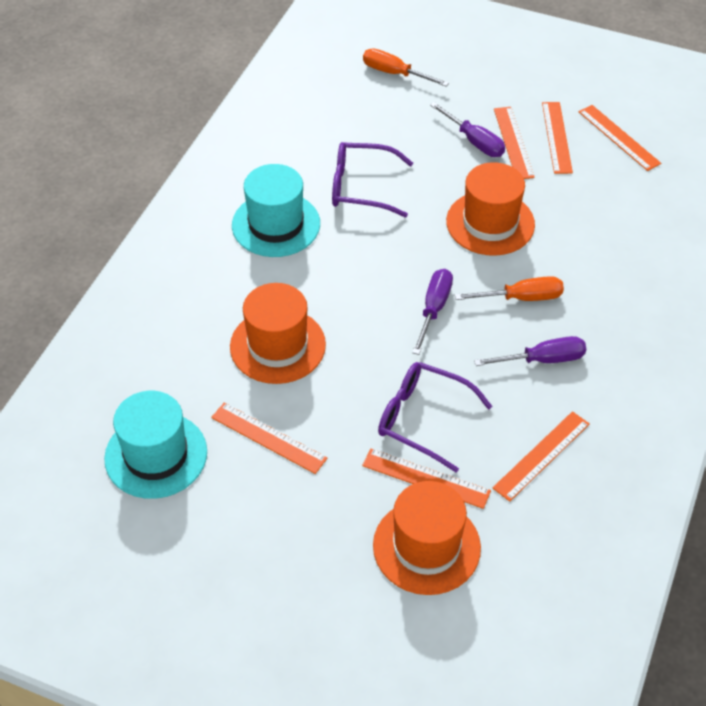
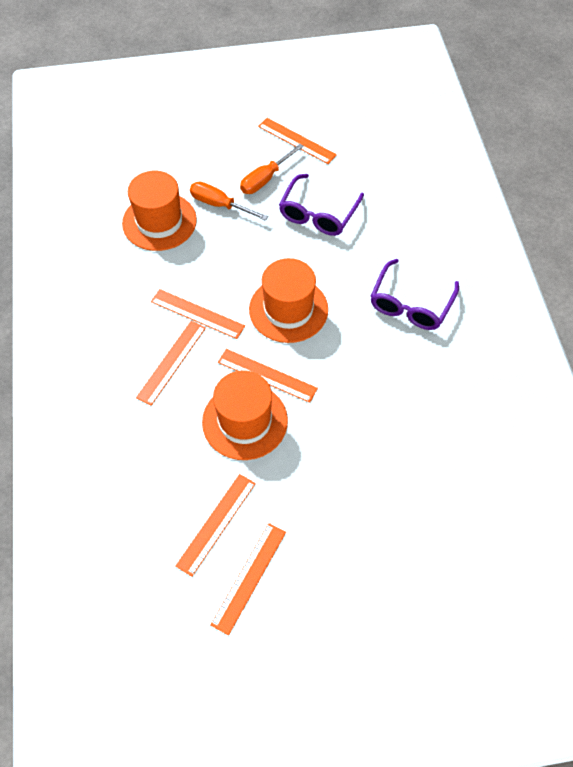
purple screwdriver: [412,269,453,355] [430,102,505,157] [474,336,586,366] = 3 -> none = 0
turquoise hat: [104,391,207,499] [232,164,320,257] = 2 -> none = 0

